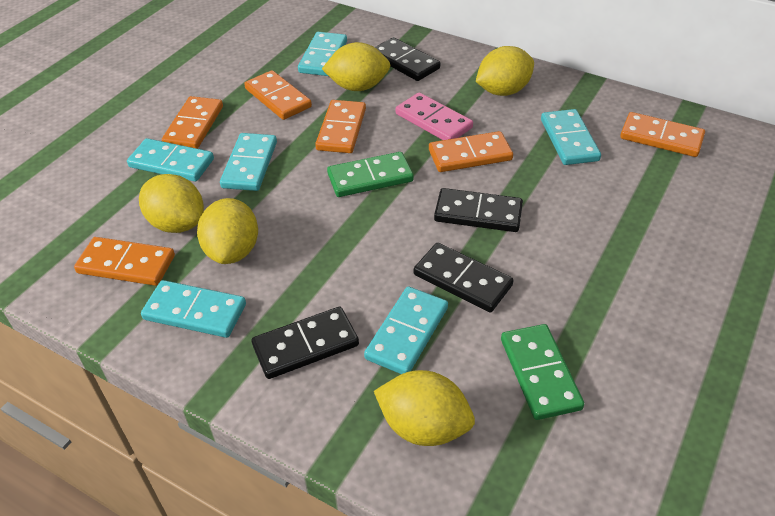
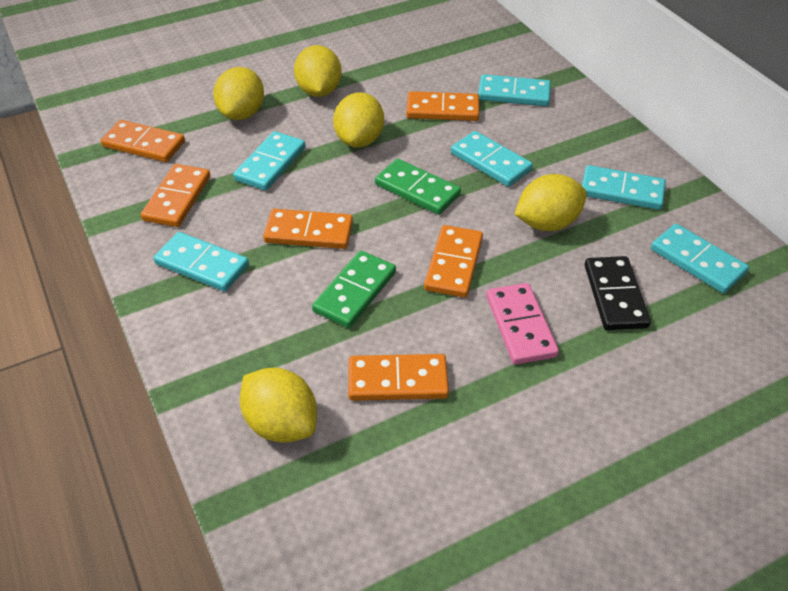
black domino: [252,307,359,379] [375,37,440,81] [414,243,513,312] [434,188,523,232] = 4 -> [585,256,651,330] = 1

